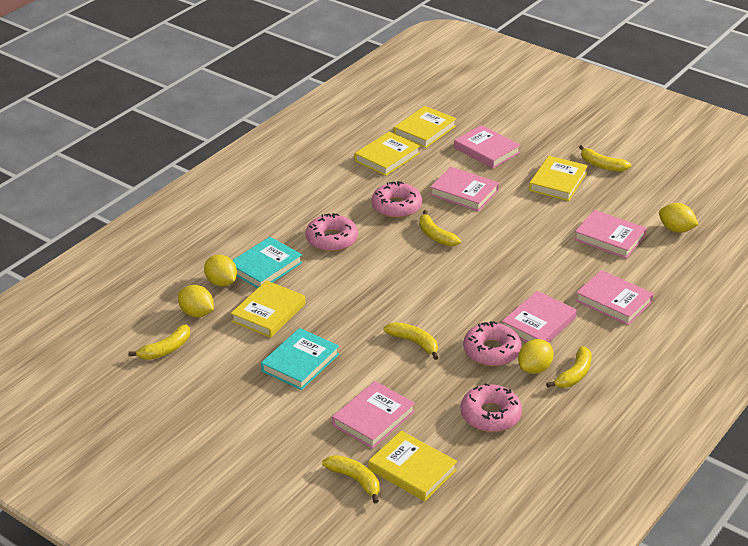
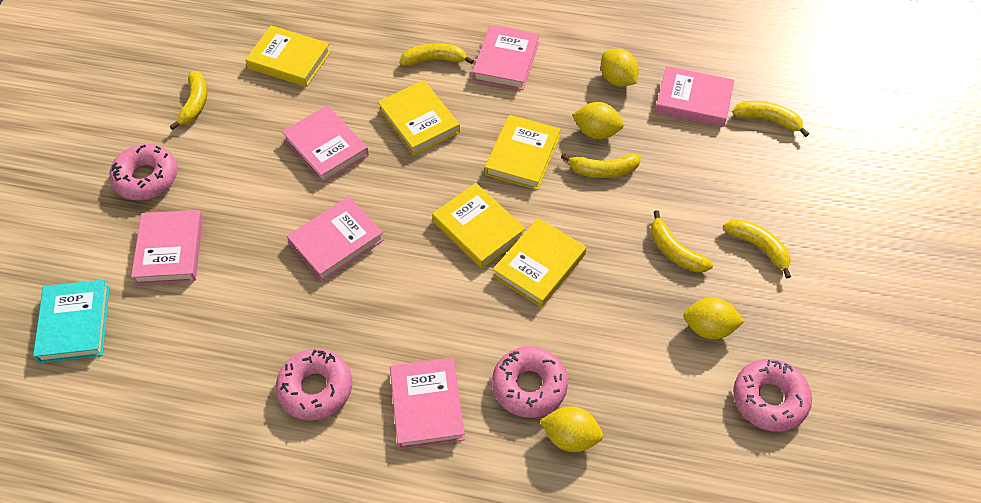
turquoise book: [232,237,302,288] [261,328,339,390] = 2 -> [33,280,109,363] = 1

